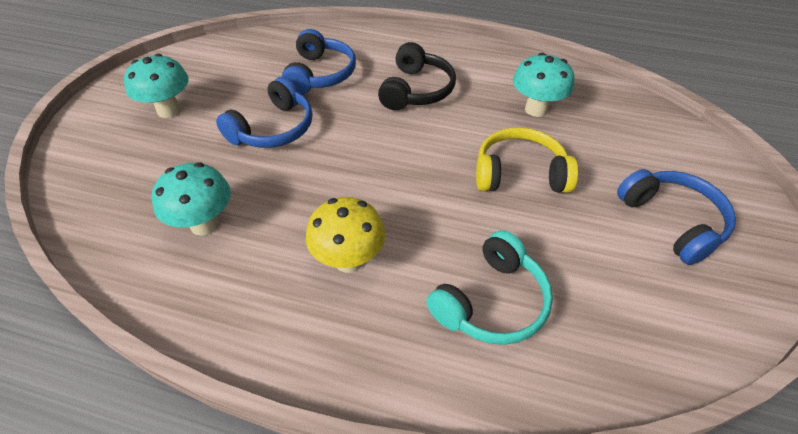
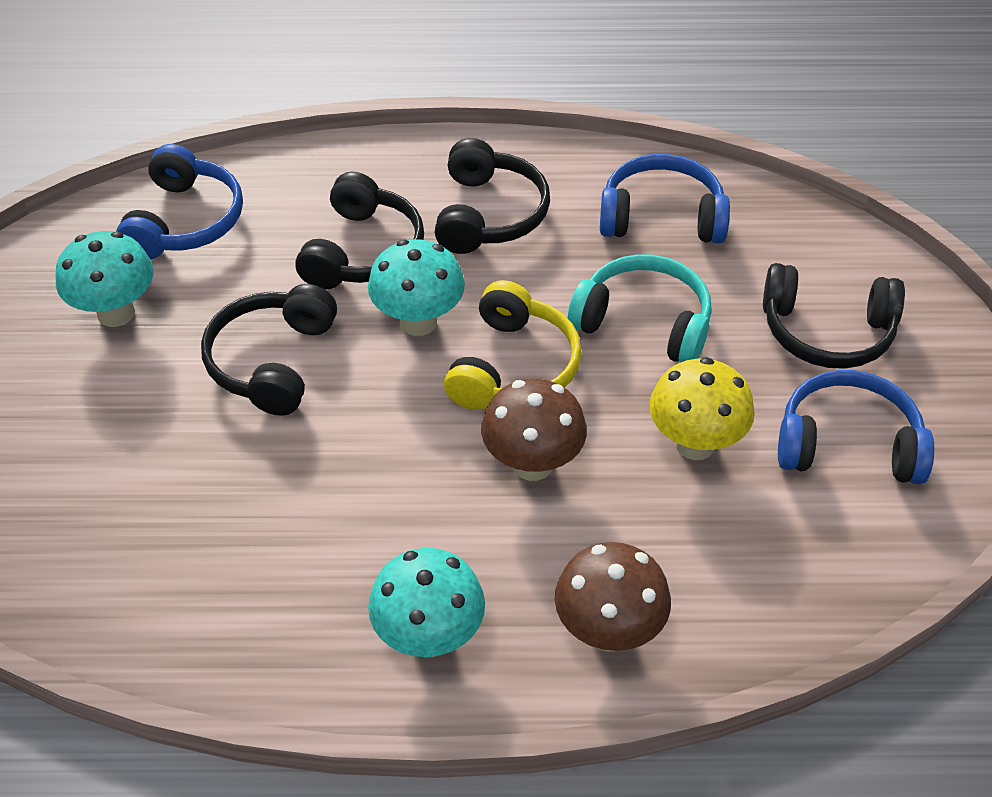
black headphones: [378,42,456,110] = 1 -> [201,284,337,416] [295,172,424,289] [435,138,550,254] [763,263,905,369] = 4
brown mushroom: none = 0 -> [481,378,587,481] [555,542,671,652] = 2

